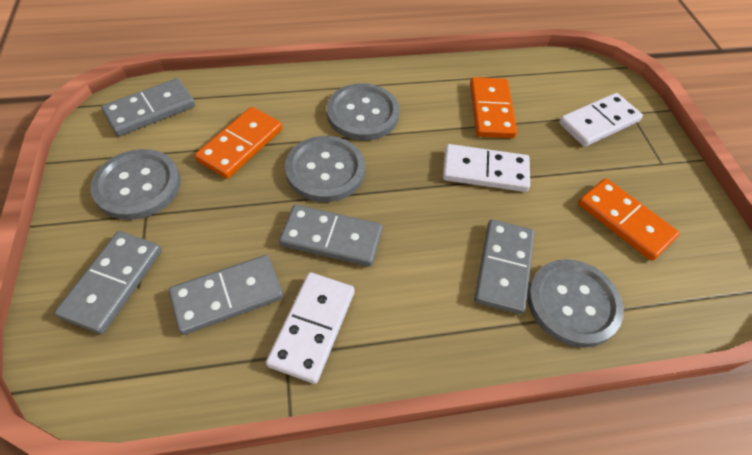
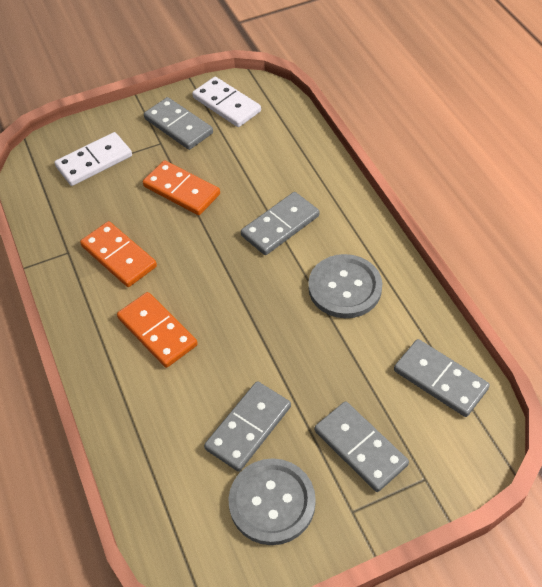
grey button: [90,149,180,220] [285,136,365,202] [327,83,400,141] [527,259,624,348] = 4 -> [228,458,316,545] [308,254,382,318] = 2
white domino: [266,272,355,384] [443,144,530,192] [559,93,643,147] = 3 -> [54,132,132,186] [192,77,261,127] = 2

